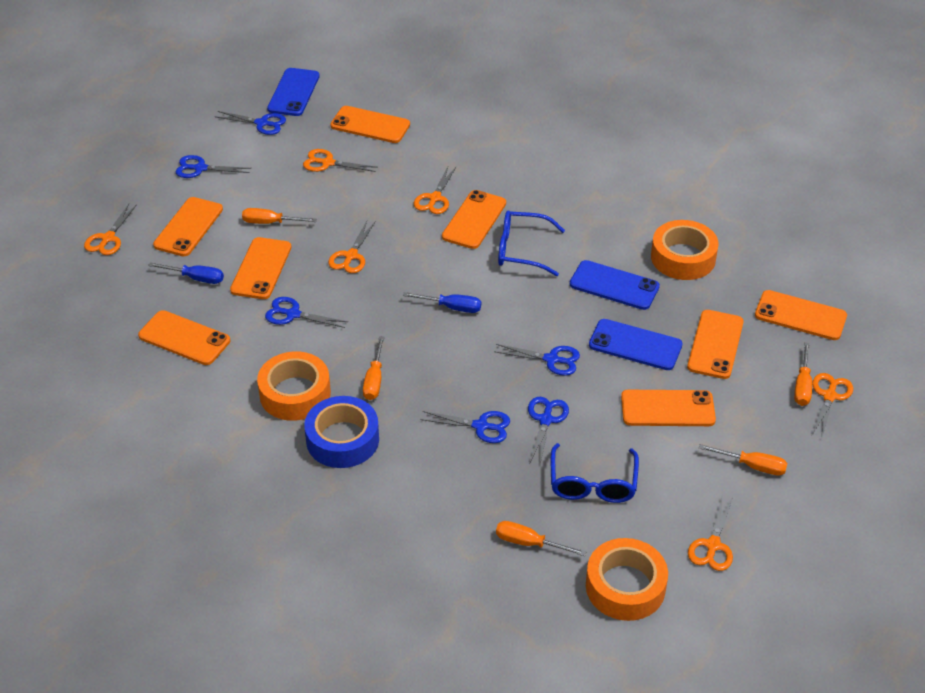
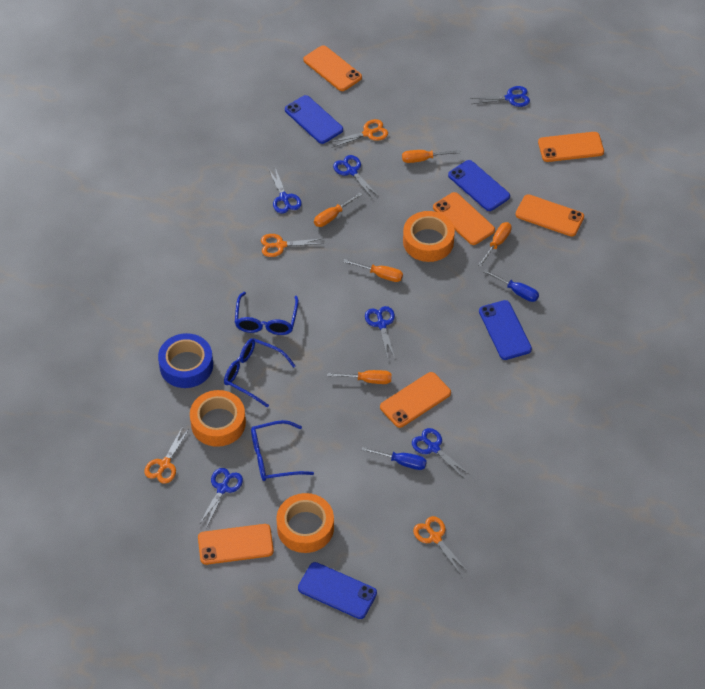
blue glasses: [498,210,565,276] [551,443,639,503] = 2 -> [224,338,296,408] [235,292,299,335] [251,420,314,481] = 3
blue phone: [267,68,320,116] [570,260,660,310] [589,319,682,370] = 3 -> [285,95,343,144] [298,562,377,619] [448,160,510,211] [479,300,532,360] = 4
orange phone: [138,310,230,365] [153,197,223,256] [230,237,291,299] [330,106,410,143] [442,190,506,249] [621,390,716,426] [687,310,744,379] [755,290,847,340] = 8 -> [198,524,274,565] [303,45,362,91] [380,372,451,428] [433,192,495,245] [515,194,584,237] [538,132,604,162] = 6
orange scissors: [84,204,137,255] [303,149,378,172] [328,221,375,273] [414,165,457,214] [688,497,733,571] [812,373,853,437] = 6 -> [144,426,190,484] [261,234,324,257] [329,119,388,148] [413,516,467,575] = 4

